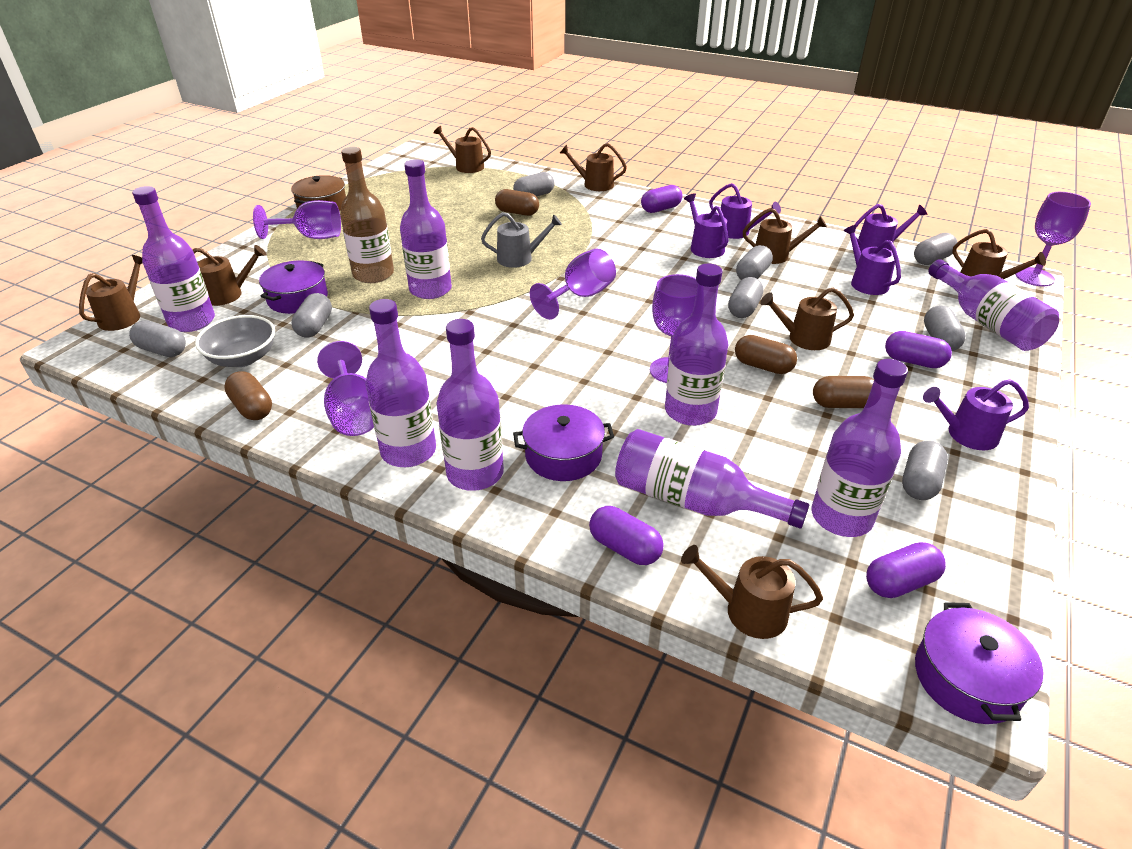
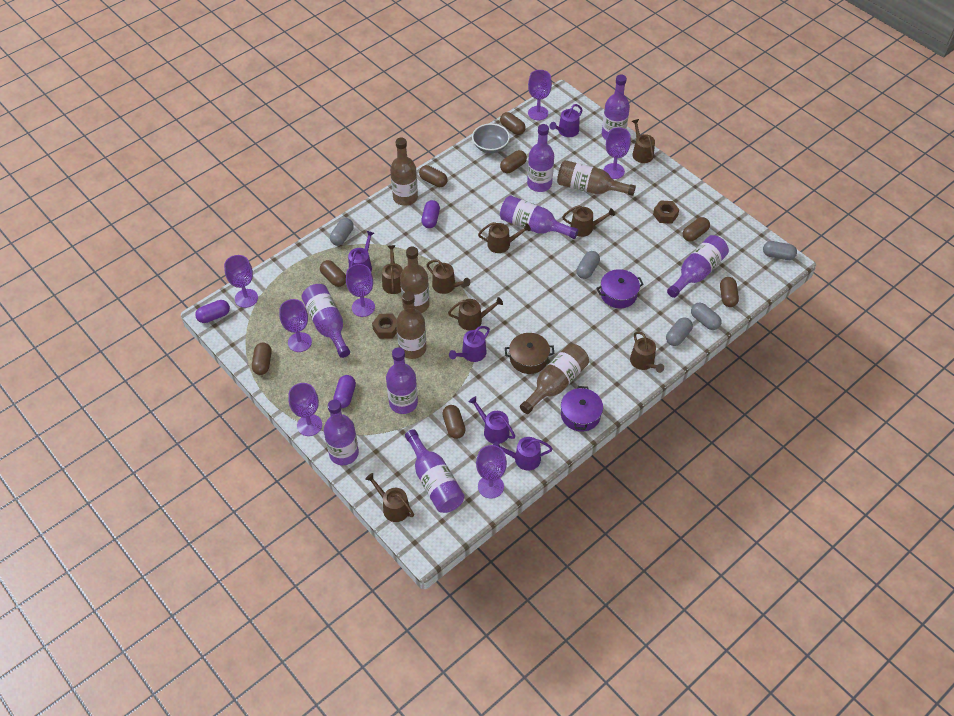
brown bottle: [340,147,394,283] = 1 -> [390,138,418,206] [396,292,427,359] [400,246,430,313] [520,343,589,414] [557,160,636,196] = 5
brown capsule: [224,371,272,420] [495,189,539,216] [735,335,797,374] [813,376,874,408] = 4 -> [252,342,272,375] [320,260,346,287] [419,165,448,187] [442,405,466,439] [500,112,526,135] [500,150,527,173] [683,217,710,242] [720,277,739,307] = 8
brown nut: none = 0 -> [372,314,397,339] [653,200,679,224] = 2
grey capsule: [129,320,186,357] [291,293,332,338] [513,172,555,197] [728,277,763,318] [736,245,773,280] [902,440,948,500] [914,233,957,265] [924,305,966,351] = 8 -> [330,218,354,246] [576,251,600,279] [666,317,693,346] [691,302,722,330] [763,241,797,260] = 5
grey watering can: [481,212,562,268] = 1 -> none = 0
purple capsule: [589,506,664,565] [641,185,682,213] [866,542,946,598] [885,331,952,368] = 4 -> [195,300,230,323] [333,375,356,408] [421,200,440,228] = 3
purple goblet: [253,200,341,239] [317,341,374,436] [530,249,616,320] [650,274,697,383] [1015,192,1091,286] = 5 -> [224,255,258,308] [279,299,312,352] [289,383,322,436] [346,264,375,317] [476,445,507,499] [528,70,552,120] [604,128,631,179] = 7
purple pot: [259,260,328,314] [513,404,614,481] [915,602,1043,724] = 3 -> [561,386,603,432] [596,269,644,308] = 2

